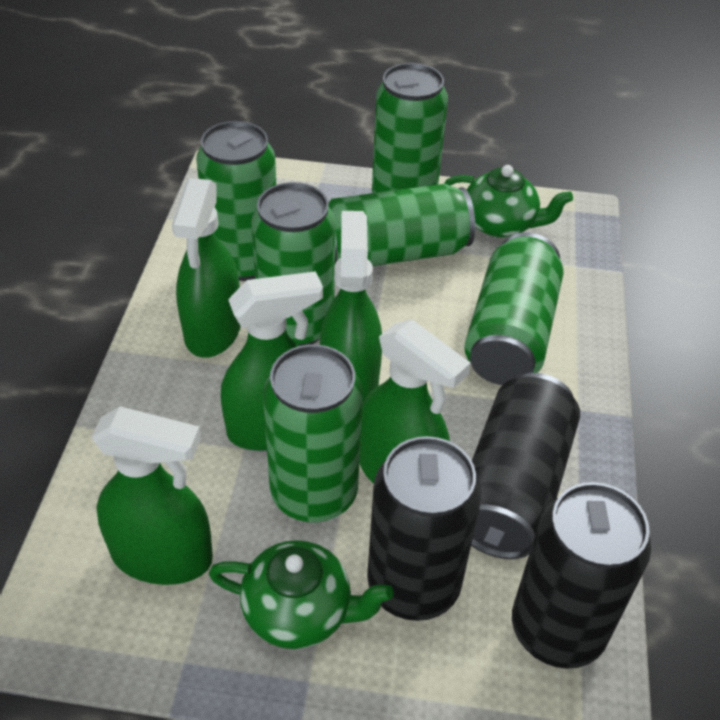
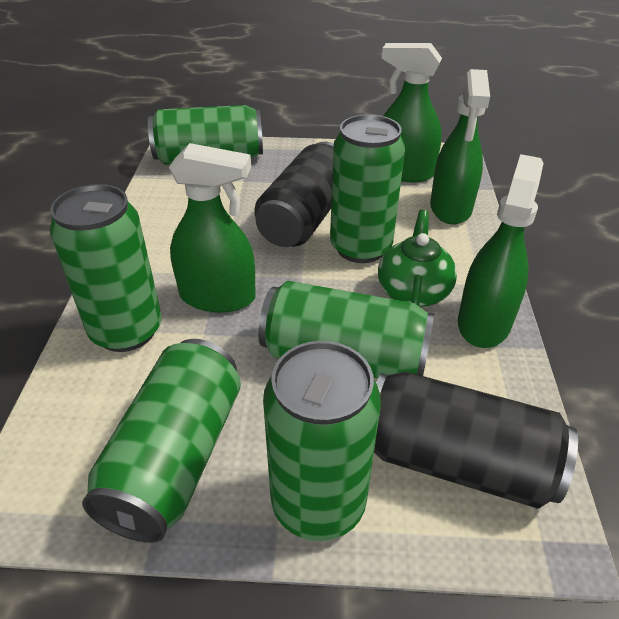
black can: [367,436,481,621] [471,373,580,559] [512,482,651,669] = 3 -> [254,142,334,247] [374,372,578,509] = 2
green spray bottle: [91,406,213,585] [172,178,241,358] [221,271,323,451] [320,211,382,403] [359,319,471,484] = 5 -> [169,143,256,313] [382,43,442,182] [430,69,490,224] [458,154,544,348] = 4
green teapot: [209,540,394,649] [444,165,573,238] = 2 -> [378,209,457,307] = 1

